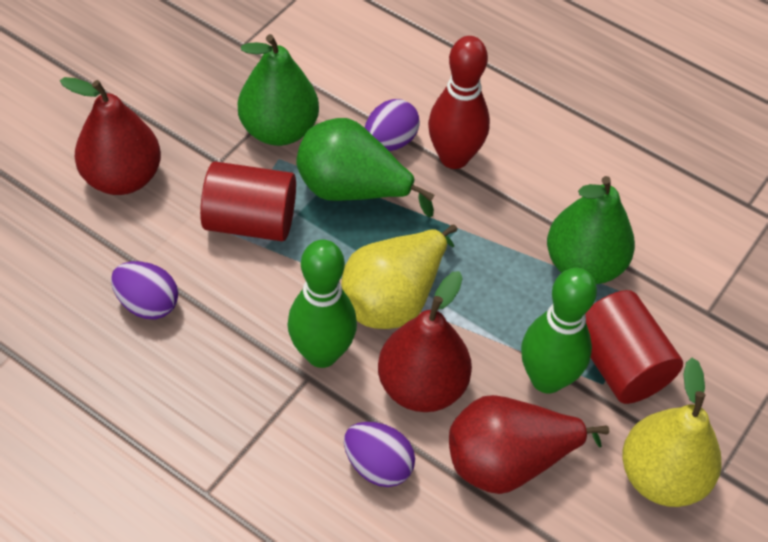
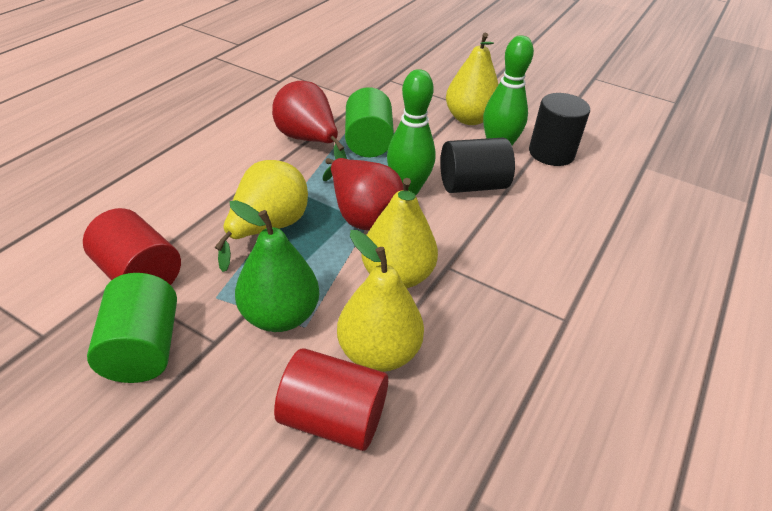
black cylinder: none = 0 -> [440,138,515,193] [529,93,590,166] = 2
green cylinder: none = 0 -> [87,273,177,383] [345,87,394,157] = 2
green pear: [238,34,319,146] [296,118,434,218] [547,176,635,284] = 3 -> [230,200,319,332] = 1
purple egg: [111,261,178,319] [344,422,415,487] [365,99,420,151] = 3 -> none = 0
red bowling pin: [428,36,490,169] = 1 -> none = 0
red pear: [60,77,161,195] [378,271,472,412] [449,395,609,494] = 3 -> [272,81,347,159] [323,158,404,230] = 2
yellow pear: [341,224,457,329] [622,358,722,507] = 2 -> [215,160,308,272] [337,230,424,372] [361,178,438,288] [446,33,499,125] = 4

